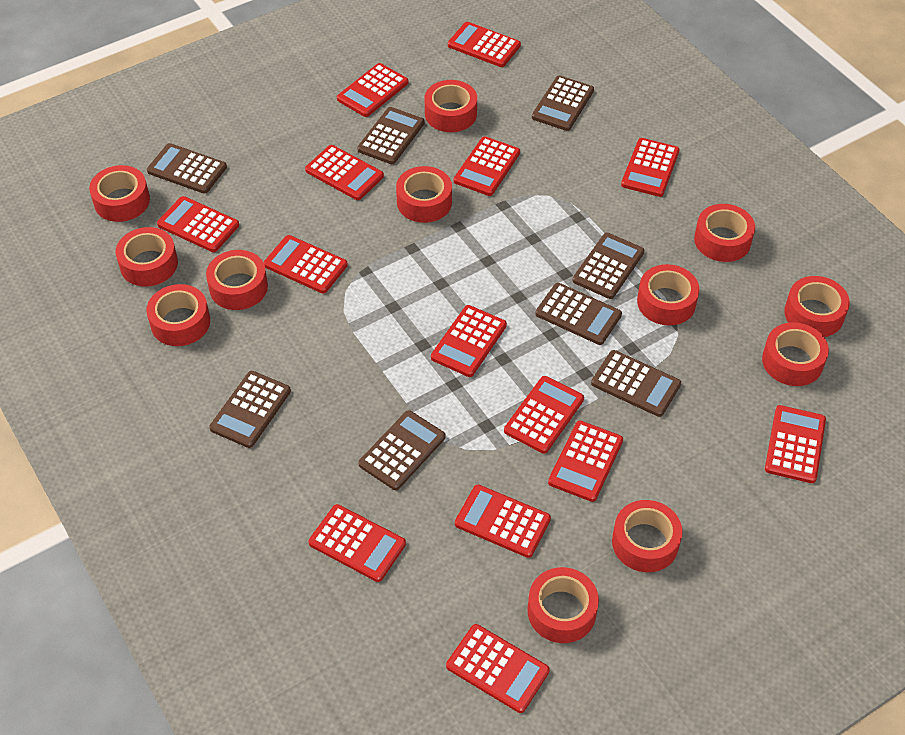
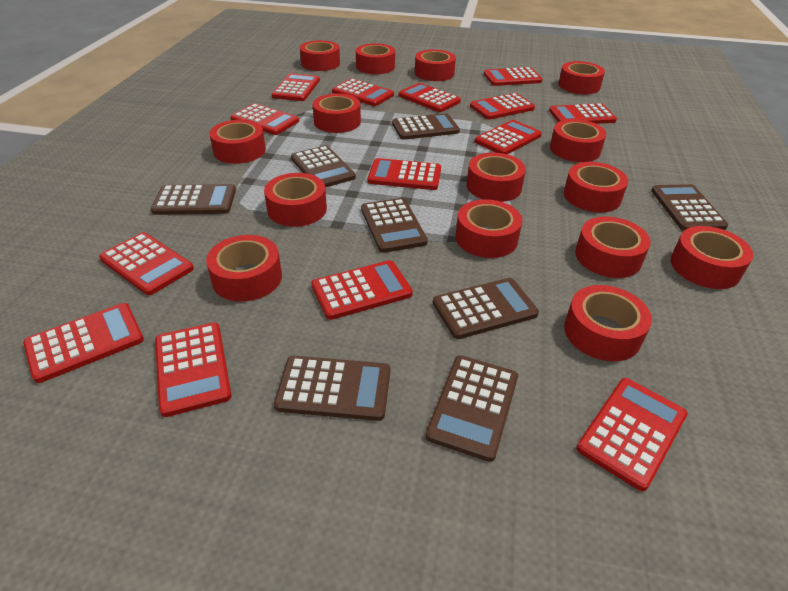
red tape: [89,165,150,222] [116,227,178,287] [146,284,210,346] [206,250,268,310] [396,166,452,223] [425,80,477,132] [528,567,599,643] [612,500,682,572] [637,264,699,325] [694,204,755,262] [762,322,829,386] [784,276,850,337] = 12 -> [206,235,282,302] [209,120,266,164] [264,173,327,227] [300,40,340,71] [312,94,361,133] [356,43,395,74] [415,50,456,81] [455,199,522,258] [467,152,526,202] [550,119,606,162] [558,61,605,94] [564,162,628,213] [564,285,652,361] [575,217,651,278] [671,226,753,289] = 15

